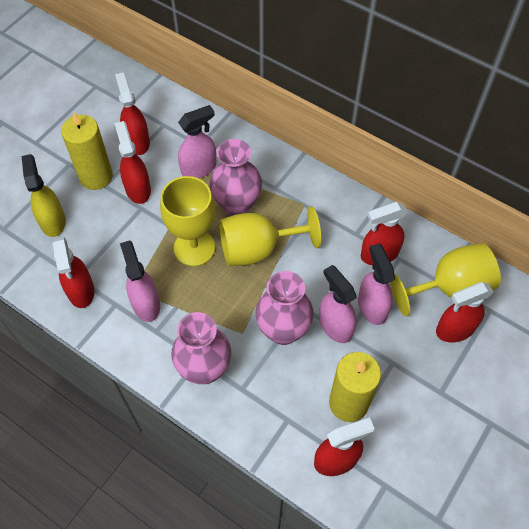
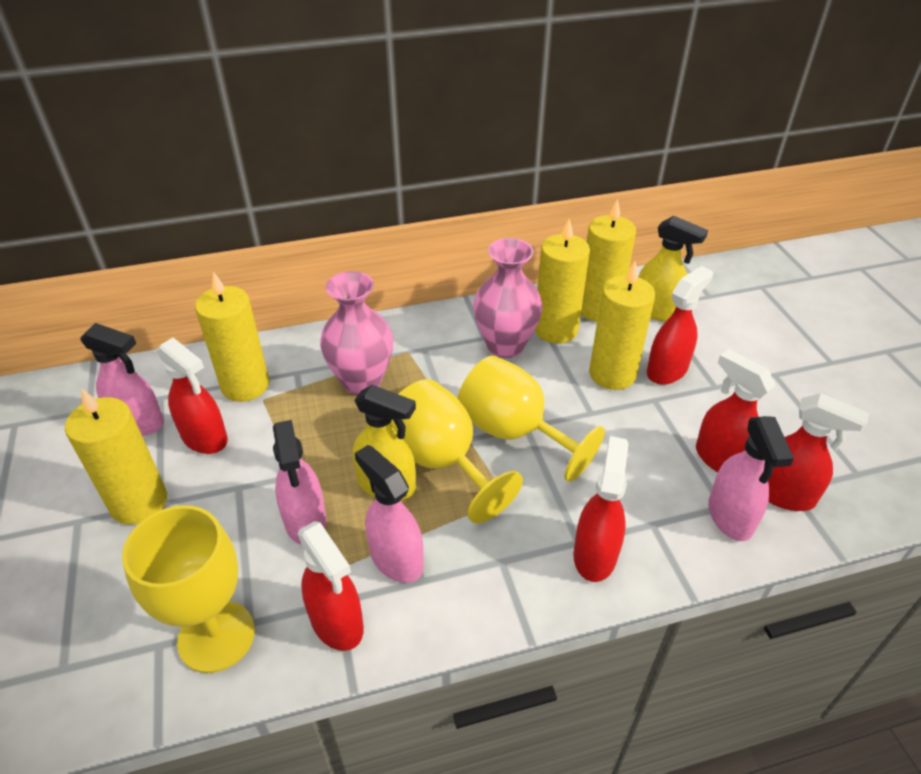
pink vase: [171,312,231,384] [210,139,262,216] [255,271,314,345] = 3 -> [320,271,393,395] [473,238,542,358] = 2
yellow candle: [61,111,113,190] [329,352,381,422] = 2 -> [65,389,167,524] [195,272,269,402] [535,219,590,344] [581,198,636,322] [589,261,655,390] = 5
yellow spray bottle: [21,154,66,237] = 1 -> [353,385,416,500] [639,216,708,322] = 2

